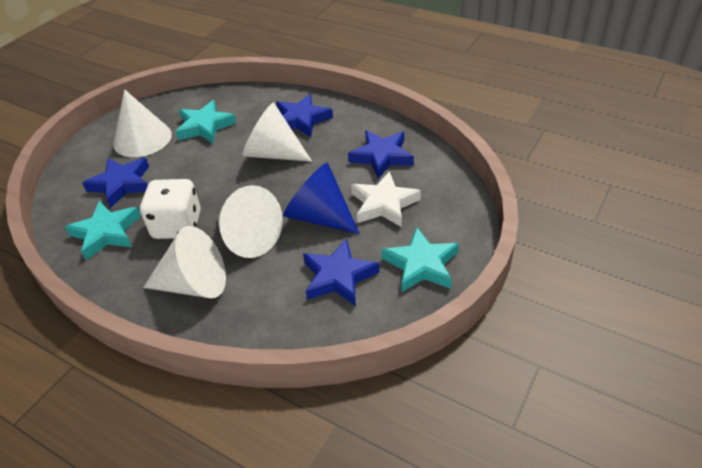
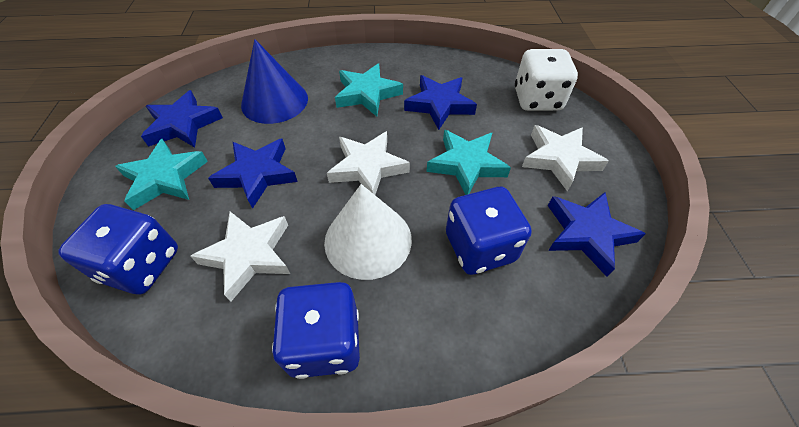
blue dice: none = 0 -> [58,204,178,295] [272,282,360,379] [446,187,532,275] = 3
white cone: [113,89,172,157] [143,226,226,298] [217,185,283,258] [243,103,312,162] = 4 -> [324,184,412,280] = 1
white star: [351,171,421,227] = 1 -> [191,212,290,302] [327,131,410,195] [522,125,609,191] = 3

